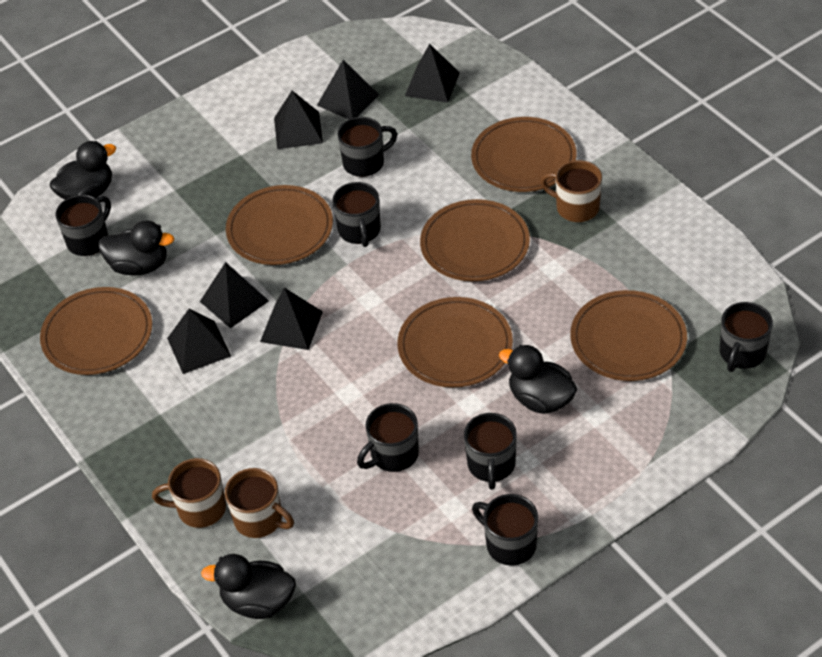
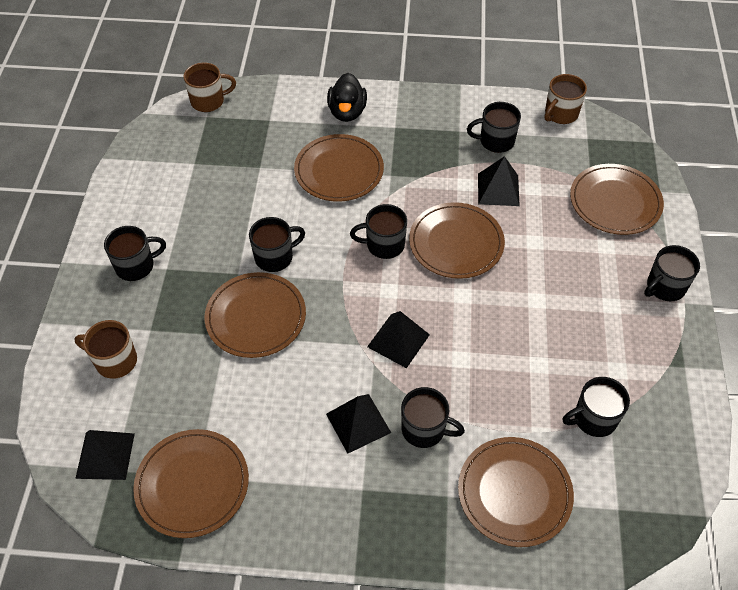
black duck: [49,141,116,200] [98,220,174,275] [201,554,296,619] [499,345,577,414] = 4 -> [327,73,367,122] = 1
black pyramid: [167,309,231,374] [200,262,269,328] [260,288,323,350] [274,91,323,149] [317,60,379,120] [405,44,460,103] = 6 -> [75,430,135,480] [326,394,391,454] [367,311,430,368] [478,156,520,206] = 4

